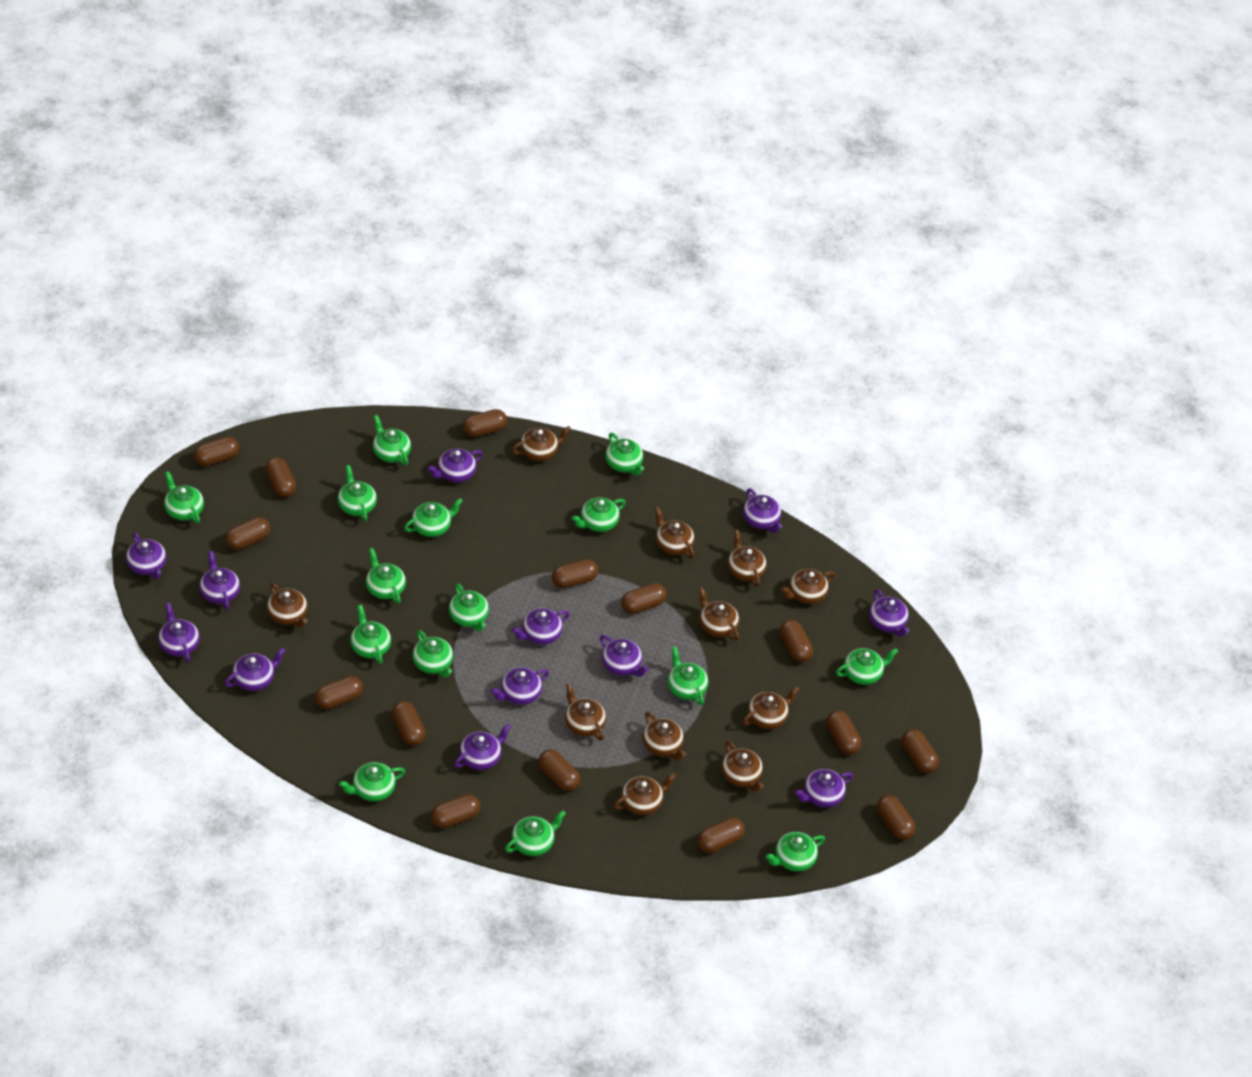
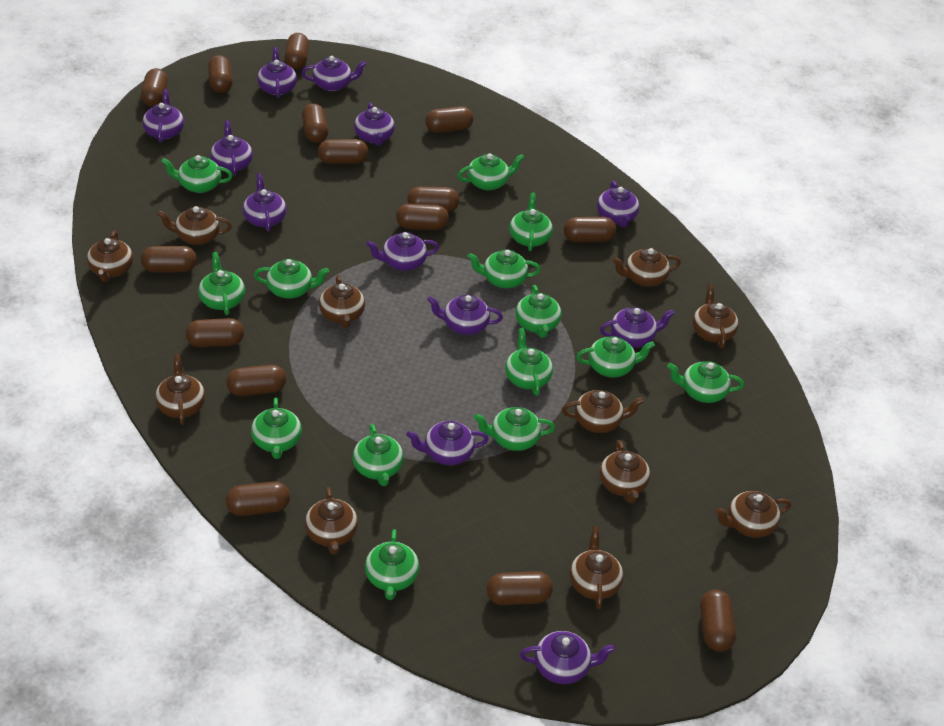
green teapot: [164,471,204,523] [338,465,377,521] [339,762,405,801] [350,605,391,664] [366,548,406,604] [373,415,411,465] [404,498,463,537] [412,630,453,678] [449,583,489,631] [505,811,566,856] [572,497,626,532] [605,433,644,475] [668,646,708,705] [766,832,825,872] [836,648,898,685] = 15 -> [161,155,233,193] [198,252,245,315] [251,398,302,459] [254,259,329,298] [353,424,404,486] [365,529,419,600] [457,153,524,190] [467,249,541,288] [474,407,555,451] [505,328,553,396] [509,192,553,251] [515,285,561,338] [576,336,655,377] [667,361,744,403] = 14

